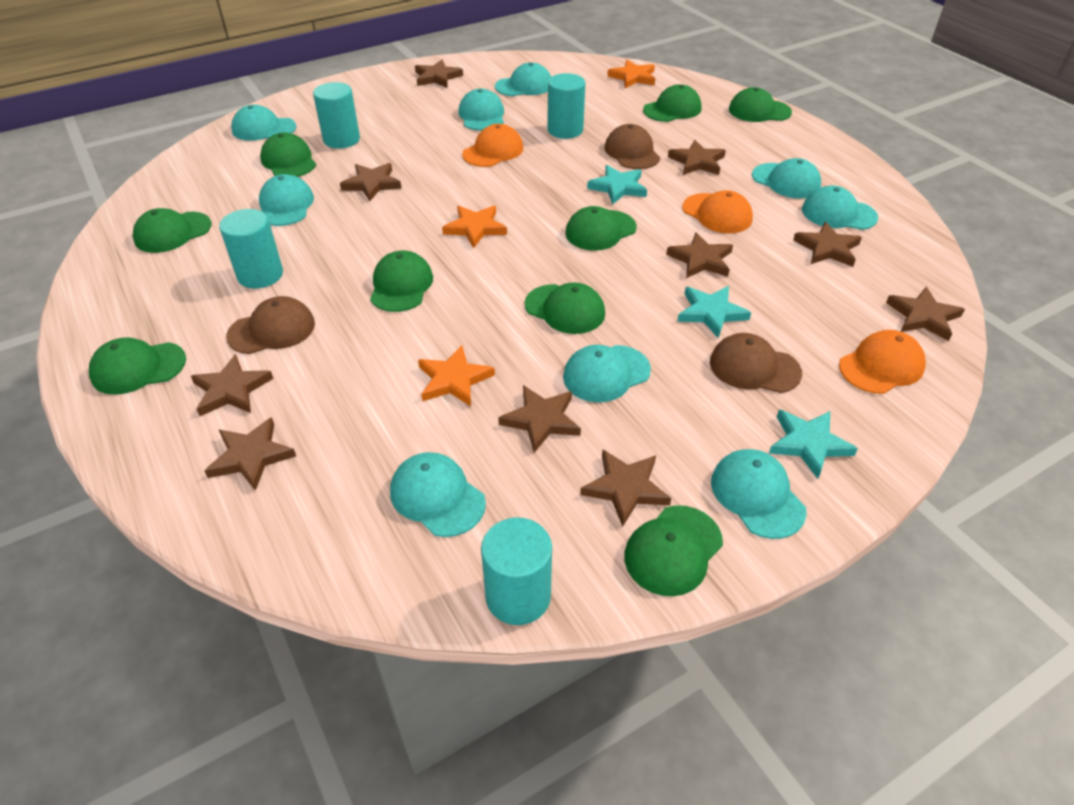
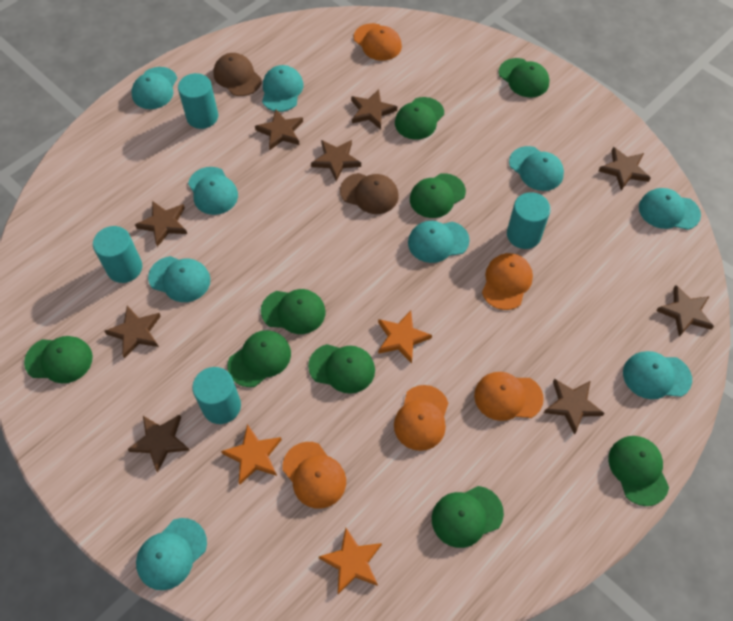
brown cap: [226,296,315,354] [605,124,660,169] [710,333,802,393] = 3 -> [213,53,262,96] [340,173,399,214] = 2
brown star: [191,354,273,416] [204,417,296,491] [340,163,402,201] [415,60,463,88] [498,385,581,453] [580,450,671,527] [666,232,733,278] [668,140,726,175] [793,222,862,267] [886,287,965,341] = 10 -> [104,306,161,359] [127,415,190,472] [135,201,187,247] [255,109,303,150] [311,140,361,181] [351,89,397,130] [544,379,605,435] [599,147,651,190] [656,285,714,336] = 9
orange cap: [462,124,523,167] [683,190,753,233] [839,330,926,394] = 3 -> [283,442,346,509] [354,23,402,61] [394,385,448,451] [474,372,544,421] [482,253,533,310] = 5
turquoise star: [587,165,647,205] [677,286,751,338] [769,410,858,479] = 3 -> none = 0

